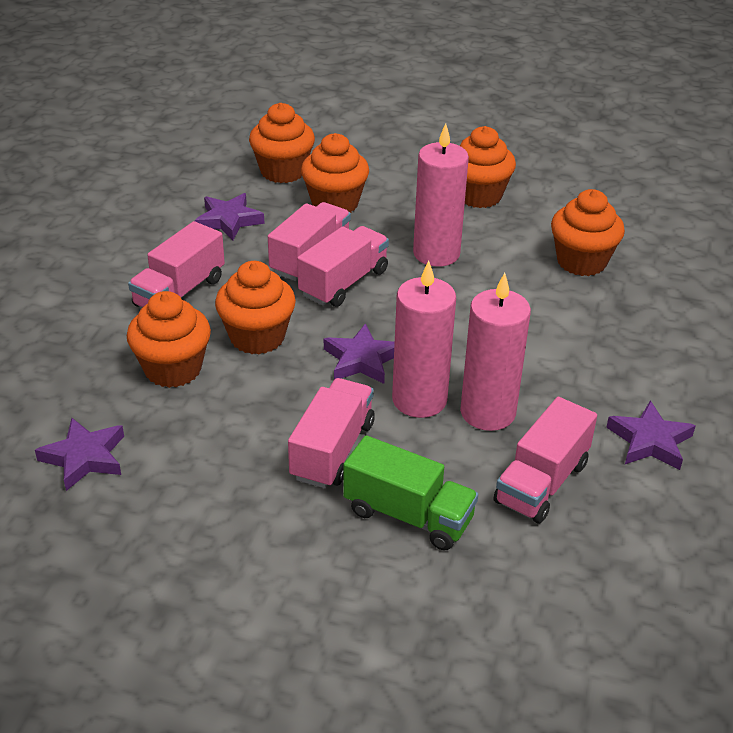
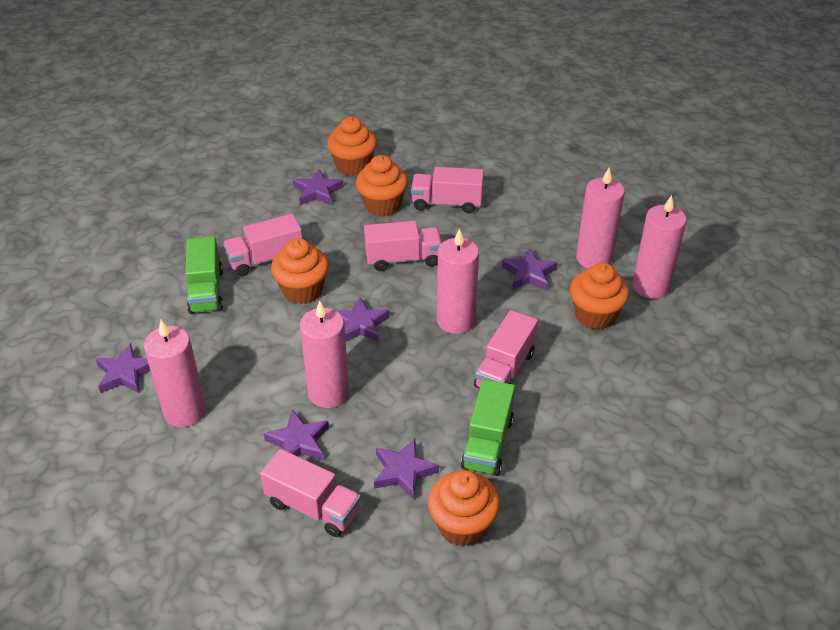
green truck: [343,435,478,550] = 1 -> [185,236,223,314] [461,379,515,476] = 2
orange cupcake: [127,291,211,388] [215,261,296,355] [249,103,315,183] [301,133,369,213] [459,126,516,208] [551,189,625,276] = 6 -> [271,238,329,304] [327,117,377,176] [356,155,408,217] [428,470,500,547] [570,263,629,330] = 5
pink candle: [392,261,456,418] [413,124,469,267] [460,273,531,431] = 3 -> [144,320,206,427] [300,300,349,408] [437,229,479,334] [576,168,625,268] [632,195,687,299] = 5
purple star: [35,418,124,491] [195,193,265,240] [324,323,395,384] [606,401,696,470] = 4 -> [96,343,150,393] [264,409,329,460] [293,169,344,205] [337,297,390,342] [374,439,439,499] [502,248,558,291] = 6

